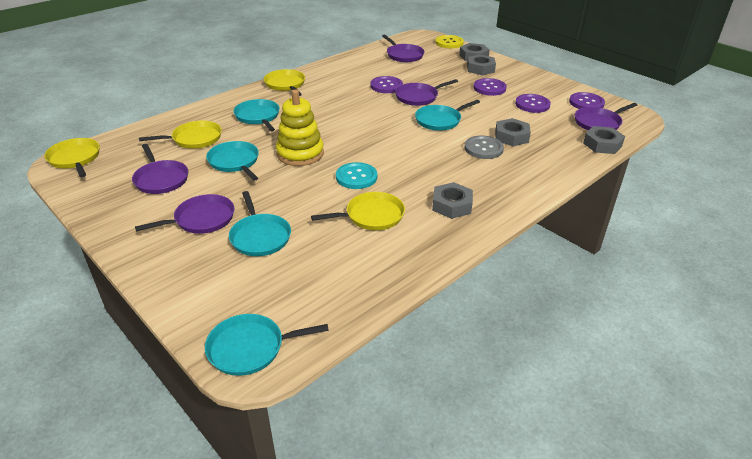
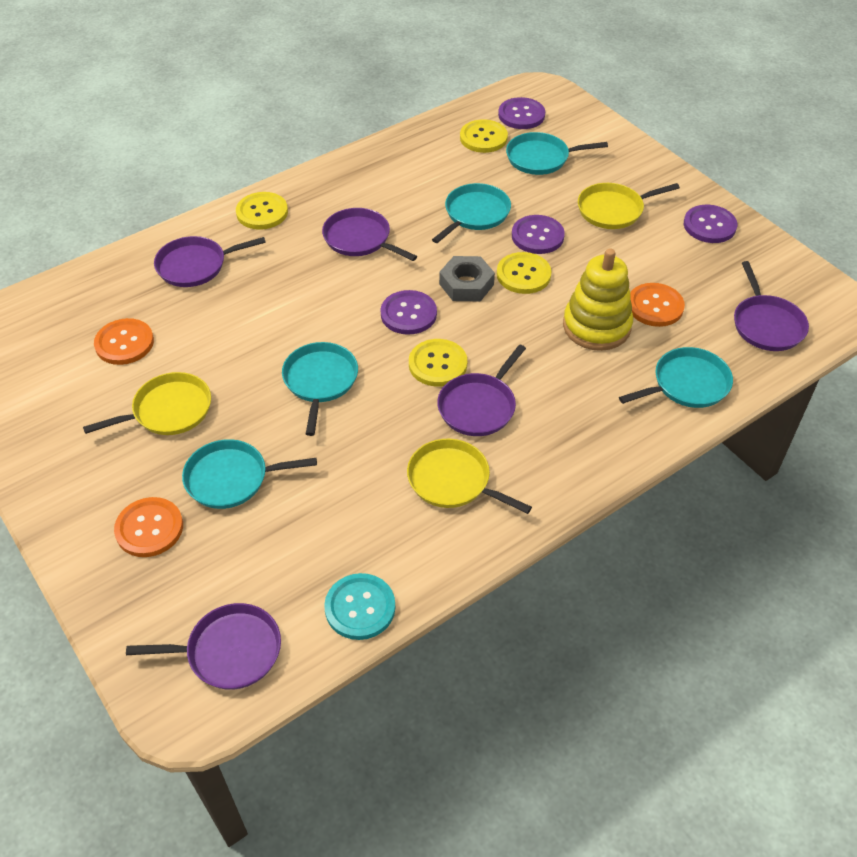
grey button: [465,136,504,159] = 1 -> none = 0
grey nut: [432,182,473,219] [459,43,490,61] [467,54,496,75] [495,118,531,146] [583,126,625,154] = 5 -> [439,256,495,302] = 1
orange button: none = 0 -> [94,318,154,365] [114,497,183,557] [630,283,685,327] = 3
yellow button: [435,35,464,48] = 1 -> [236,192,288,230] [409,339,467,387] [460,119,508,153] [497,252,552,294] = 4
yellow pan: [44,138,100,177] [139,121,222,149] [264,69,305,96] [311,192,405,230] = 4 -> [83,372,211,435] [407,439,532,514] [578,183,680,229] = 3

